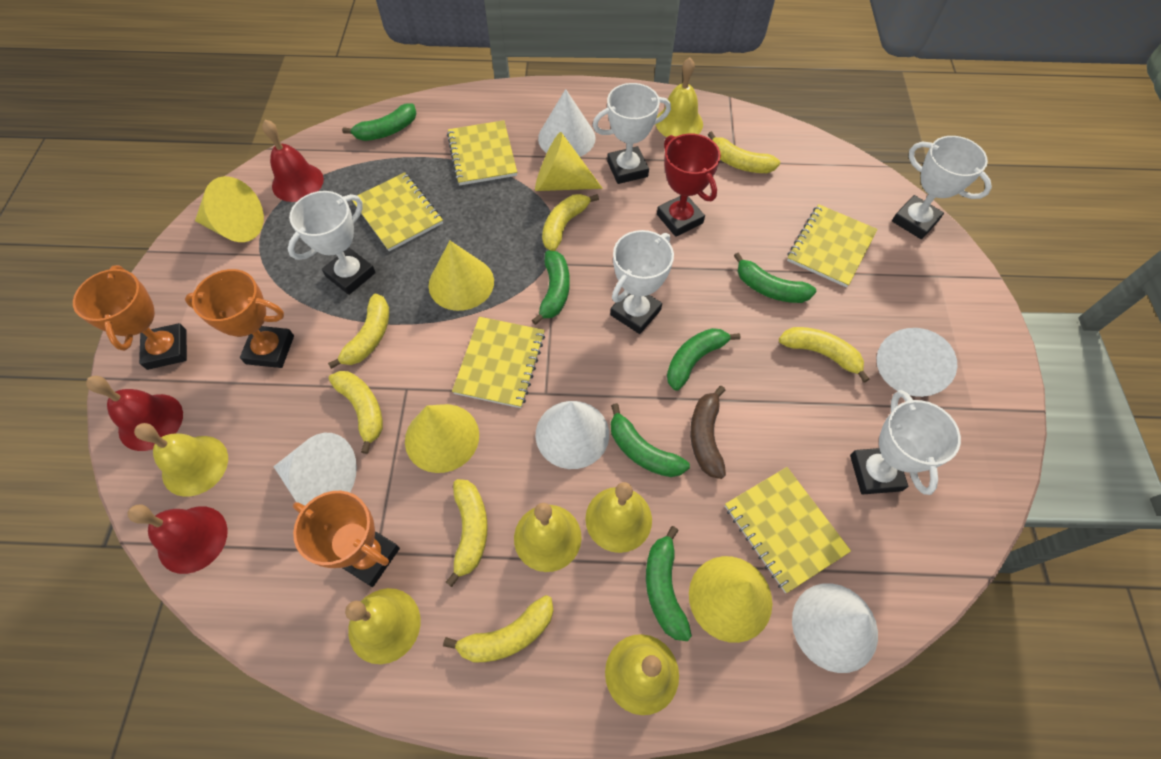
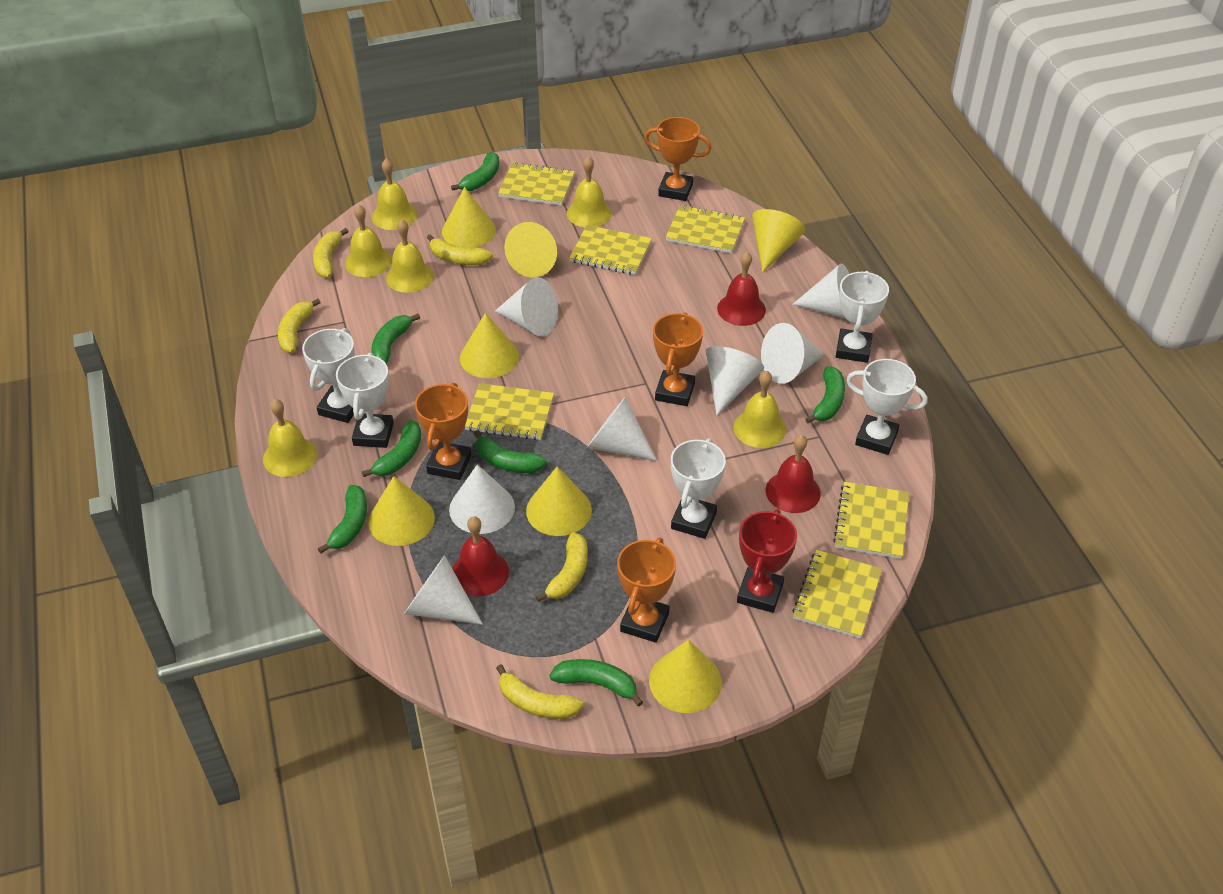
brown banana: [690,386,726,479] = 1 -> none = 0
green banana: [342,103,417,141] [532,250,570,325] [611,403,690,477] [646,526,692,641] [667,328,741,391] [734,252,816,303] = 6 -> [318,485,367,553] [362,420,421,477] [371,314,420,364] [451,152,499,191] [473,430,547,473] [550,659,643,707] [805,366,845,423] = 7
orange trophy: [73,265,187,370] [185,269,294,368] [293,491,400,587] = 3 -> [415,383,471,480] [617,538,676,643] [644,117,712,201] [653,312,703,406] = 4
white cone: [273,433,357,506] [536,401,609,469] [538,89,596,157] [792,583,878,673] [877,328,957,397] = 5 -> [404,556,483,625] [449,464,515,534] [495,277,558,336] [587,397,657,461] [706,346,764,416] [761,323,825,384] [792,264,849,319] = 7
yellow banana: [328,294,389,369] [329,371,383,454] [443,595,554,662] [446,479,488,587] [542,194,599,251] [708,131,780,173] [779,327,869,383] = 7 -> [278,298,321,353] [313,228,349,278] [427,234,493,265] [496,664,583,719] [536,532,588,602] = 5
yellow cone: [195,176,264,242] [405,404,479,473] [428,241,494,311] [535,132,603,191] [689,556,772,643] = 5 -> [368,476,435,546] [442,187,496,248] [460,313,519,378] [504,222,557,277] [526,467,592,536] [649,640,722,713] [752,209,805,272] = 7
yellow notebook: [352,172,443,251] [447,120,517,185] [452,317,545,408] [725,467,851,593] [787,204,878,288] = 5 -> [465,383,554,440] [498,162,575,206] [569,225,652,275] [666,205,745,254] [792,550,882,639] [833,482,909,559] = 6

